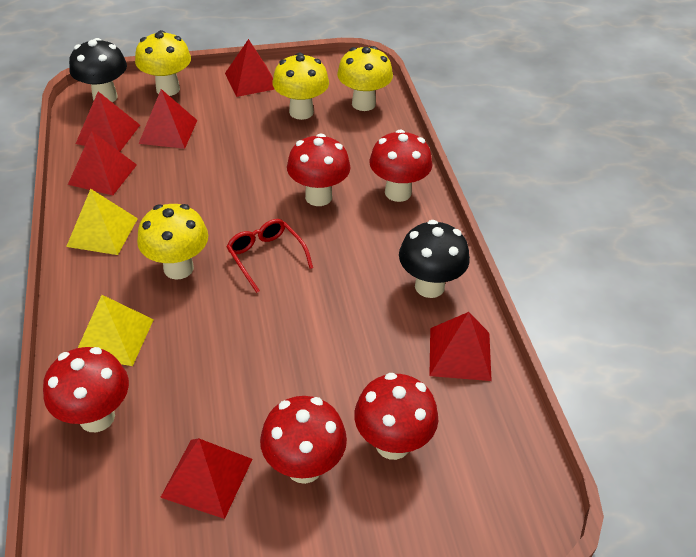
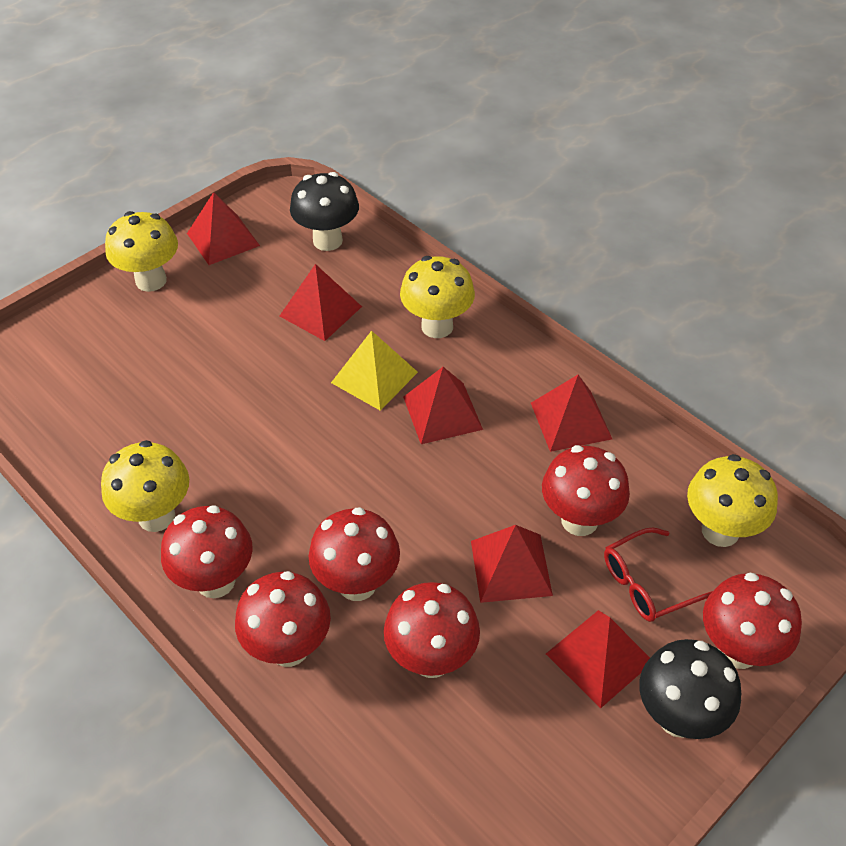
red mushroom: [43,347,129,432] [260,396,347,484] [287,133,351,206] [354,373,438,460] [369,129,432,202] = 5 -> [161,505,253,598] [235,571,331,667] [309,507,400,601] [384,582,480,678] [542,445,630,536] [703,573,802,669] = 6
yellow pyramid: [66,189,138,255] [78,295,154,366] = 2 -> [331,331,418,411] = 1

